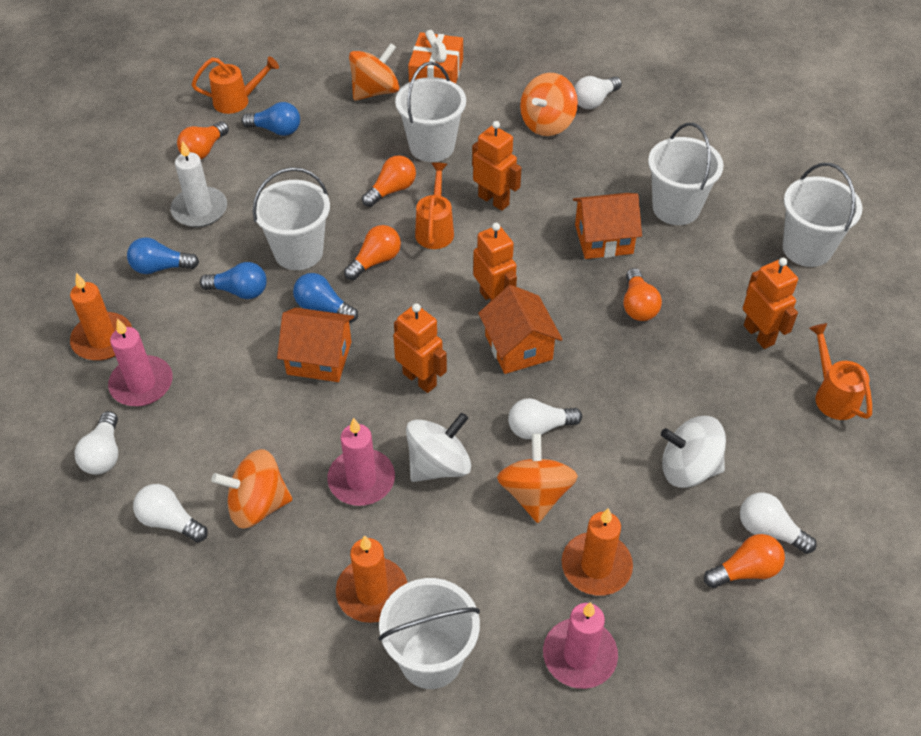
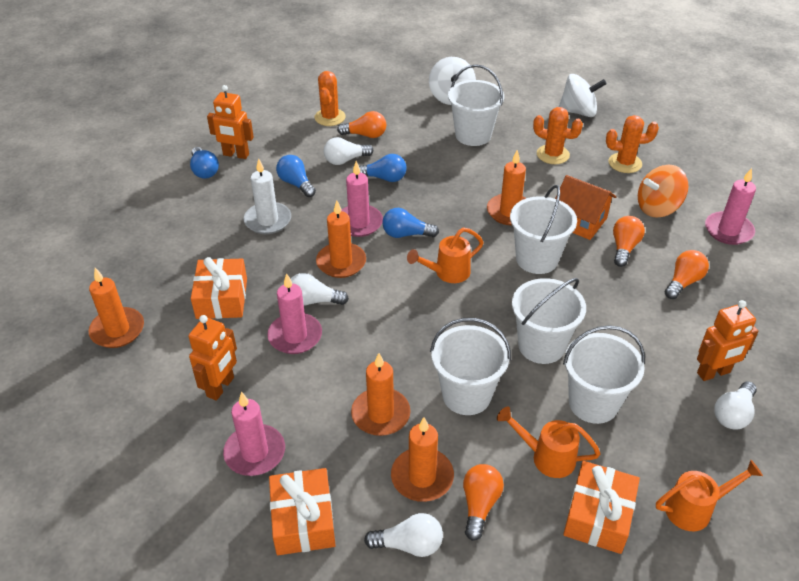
orange cactus: none = 0 -> [315,71,346,126] [533,107,583,164] [606,115,659,173] = 3
orange candle: [70,273,132,361] [336,535,408,623] [562,508,633,596] = 3 -> [89,268,144,348] [316,201,366,278] [351,353,411,436] [391,417,454,502] [487,150,526,225] = 5
orange gift: [408,30,463,84] = 1 -> [191,257,247,319] [269,468,336,555] [563,461,640,554] = 3
orange house: [277,307,354,382] [478,285,563,374] [573,193,642,259] = 3 -> [555,175,616,240] = 1
orange light bulb: [177,121,229,159] [344,225,401,280] [362,155,416,207] [623,268,662,321] [704,534,785,588] = 5 -> [337,111,386,138] [463,464,504,541] [613,216,645,267] [665,250,709,299] = 4
orange robot: [393,303,447,393] [472,121,521,211] [473,223,517,302] [743,258,798,349] = 4 -> [188,315,237,401] [207,85,254,159] [697,300,759,381] = 3
orange spinning top: [211,449,292,529] [349,43,399,100] [497,433,578,523] [520,73,578,136] = 4 -> [638,165,689,218] = 1
pink candle: [108,318,173,406] [327,418,395,506] [543,602,618,689] = 3 -> [223,392,285,476] [267,273,322,354] [341,161,383,237] [705,168,756,245] = 4
white light bulb: [74,411,118,475] [133,484,208,543] [508,398,582,439] [574,76,622,109] [740,493,817,554] = 5 -> [291,273,349,306] [324,137,373,165] [364,513,443,557] [715,381,757,430] = 4

